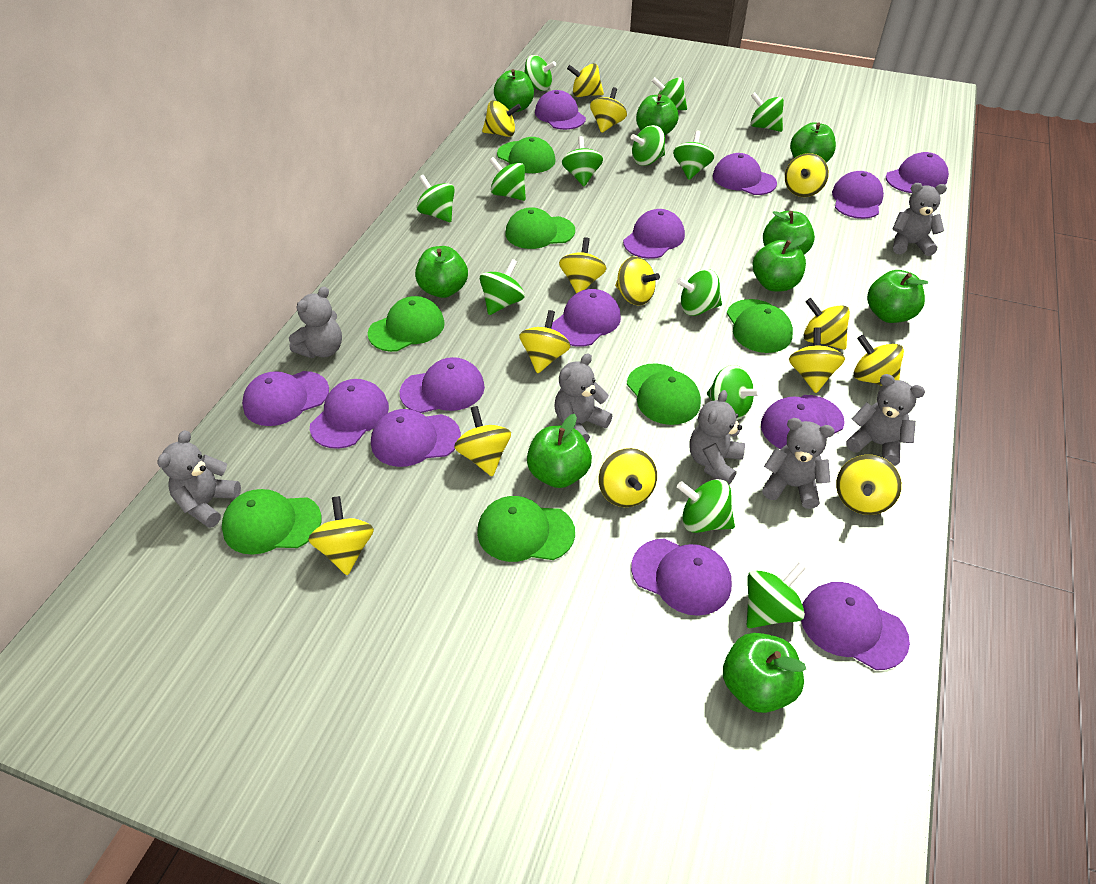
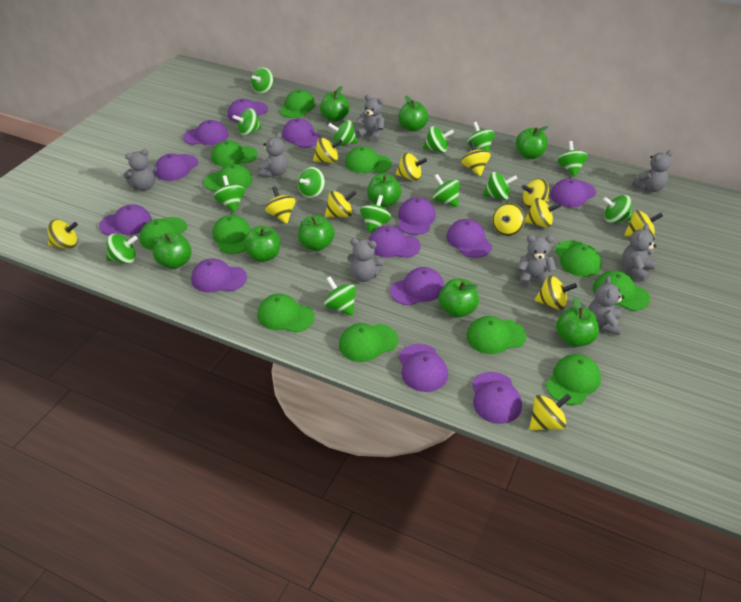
green cap: [222,489,322,555] [368,296,445,352] [477,496,575,562] [497,137,555,173] [505,207,575,249] [627,363,701,425] [727,299,793,353] = 7 -> [139,217,187,250] [204,164,253,191] [211,140,258,167] [212,215,251,254] [257,294,315,332] [280,90,316,118] [339,323,398,362] [345,146,392,173] [466,316,527,354] [546,354,601,405] [555,240,602,277] [593,271,650,311] = 12
green spinning top: [416,175,455,222] [480,259,525,315] [489,157,526,201] [524,55,556,91] [562,136,603,186] [631,125,665,166] [652,77,687,110] [673,130,714,180] [676,269,722,316] [677,479,735,533] [707,365,762,420] [747,563,806,628] [751,92,784,132] = 13 -> [106,234,137,264] [214,175,245,212] [233,108,262,136] [251,67,273,94] [298,167,325,198] [324,277,356,316] [328,120,358,146] [360,195,391,233] [423,126,454,153] [433,174,460,207] [467,122,495,152] [483,172,517,200] [557,141,588,177] [603,195,632,223] = 14
grey teddy bear: [158,430,241,528] [289,287,342,358] [555,353,612,443] [689,390,745,484] [762,418,835,509] [846,374,925,466] [893,183,947,256] = 7 -> [123,149,157,191] [258,132,288,177] [347,238,385,282] [355,95,384,142] [517,235,556,287] [588,276,624,335] [622,224,656,282] [632,150,673,192] = 8
yellow spinning top: [308,496,374,575] [454,406,511,476] [482,100,521,137] [519,310,571,374] [559,237,607,294] [567,63,604,97] [590,87,627,133] [599,448,657,507] [615,256,660,306] [785,153,829,197] [789,327,845,393] [804,298,850,350] [836,455,902,515] [854,335,904,386] = 14 -> [47,219,78,249] [265,186,296,224] [313,138,343,163] [325,191,356,218] [396,153,427,181] [461,141,491,176] [493,203,525,236] [522,178,549,208] [525,198,561,228] [529,394,571,430] [535,275,577,310] [624,210,663,238] = 12

